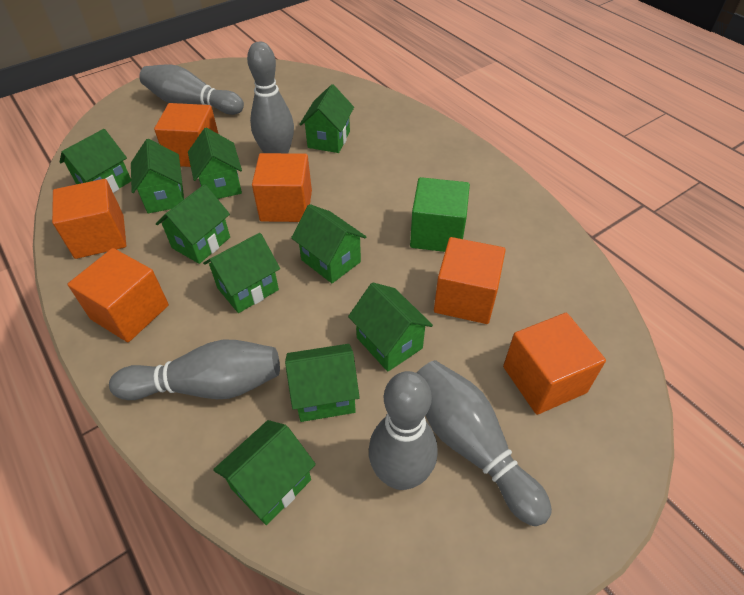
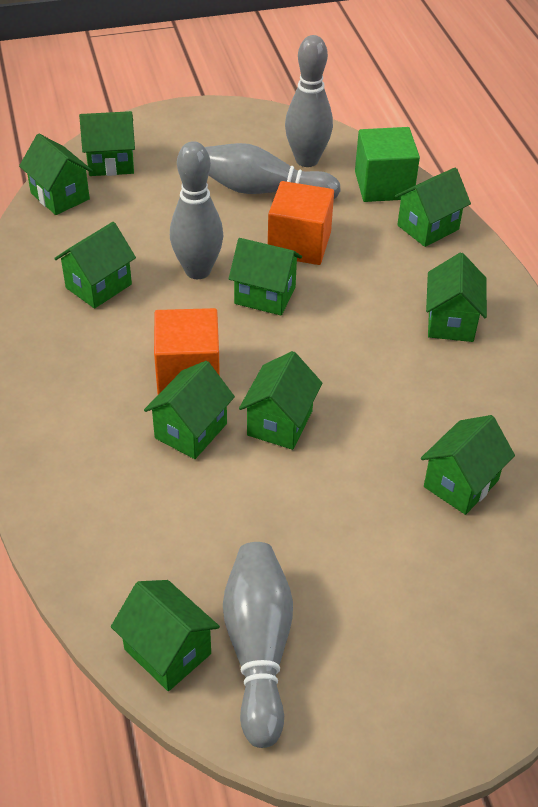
grey bowling pin: [109,340,280,400] [139,64,244,115] [247,42,294,153] [369,371,437,490] [417,360,552,526] = 5 -> [170,141,223,279] [205,143,341,199] [223,542,293,748] [285,35,333,167] = 4
orange cube: [52,179,126,259] [68,248,169,342] [154,103,218,167] [252,153,312,222] [434,237,506,324] [503,313,606,415] = 6 -> [154,308,220,394] [268,181,334,265] = 2

